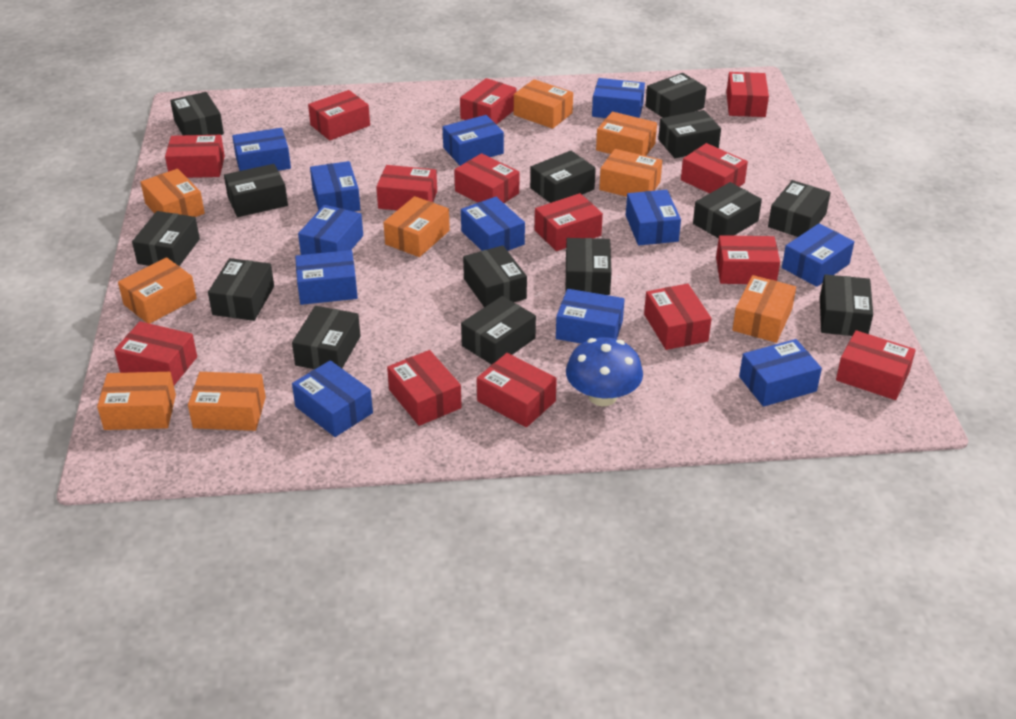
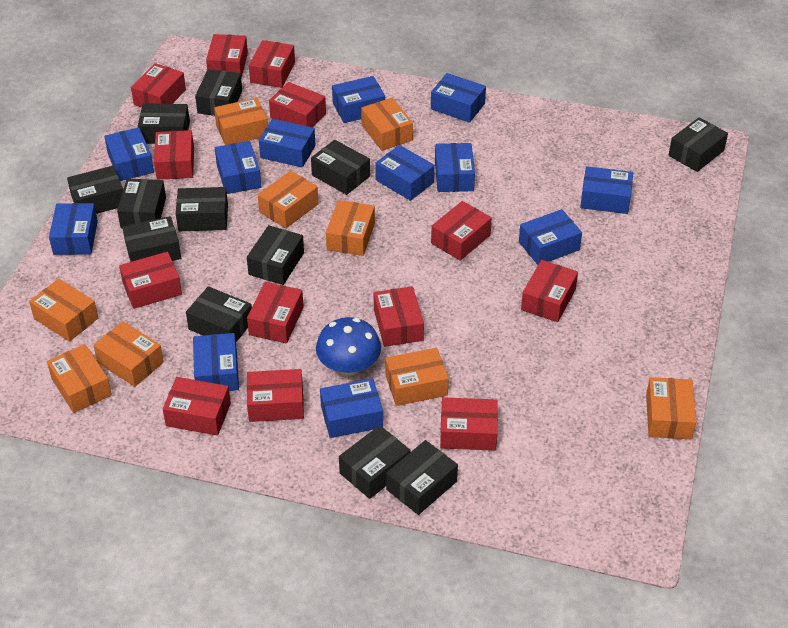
black box: [132,211,200,266] [170,92,224,135] [208,258,274,321] [224,164,288,217] [292,306,361,369] [461,296,536,364] [463,246,527,307] [530,151,596,203] [566,238,612,295] [646,73,707,118] [658,110,721,158] [693,182,762,238] [768,180,831,237] [820,274,873,336] = 14 -> [67,166,123,214] [117,179,166,229] [122,216,181,262] [138,103,190,144] [176,187,228,231] [186,286,252,342] [195,69,242,116] [247,225,304,285] [311,140,370,195] [339,425,410,499] [386,440,458,515] [668,117,728,172] = 12
red box: [114,321,197,385] [165,135,225,178] [308,90,370,141] [376,165,437,210] [387,350,462,426] [454,153,519,203] [460,78,517,124] [477,353,557,427] [535,193,603,251] [644,284,712,350] [681,143,748,194] [716,235,780,284] [726,72,769,117] [836,330,916,400] = 14 -> [119,252,182,309] [131,63,186,107] [154,130,194,180] [163,377,231,436] [206,34,248,78] [247,282,304,343] [247,369,304,422] [249,40,295,88] [269,82,326,127] [374,286,424,347] [431,201,492,261] [440,397,498,451] [521,260,578,322] = 13

